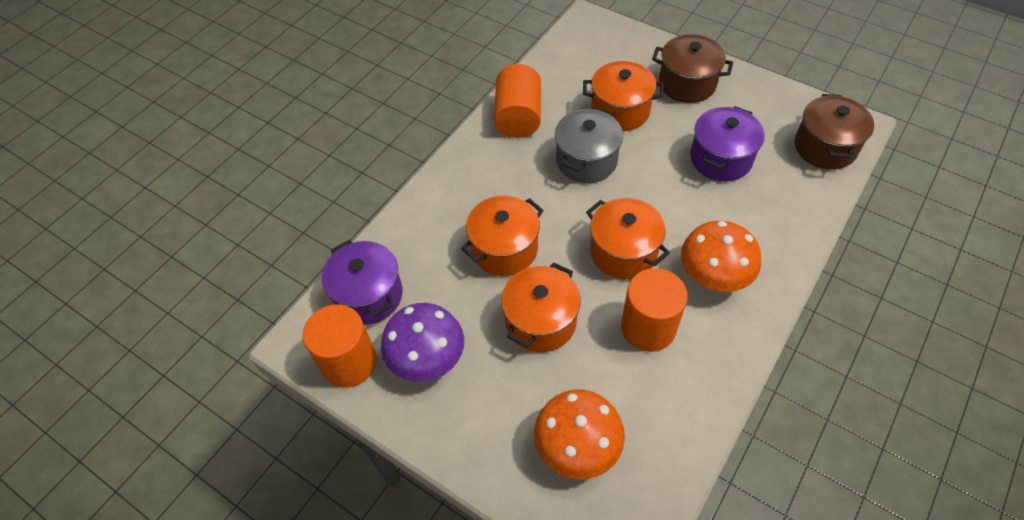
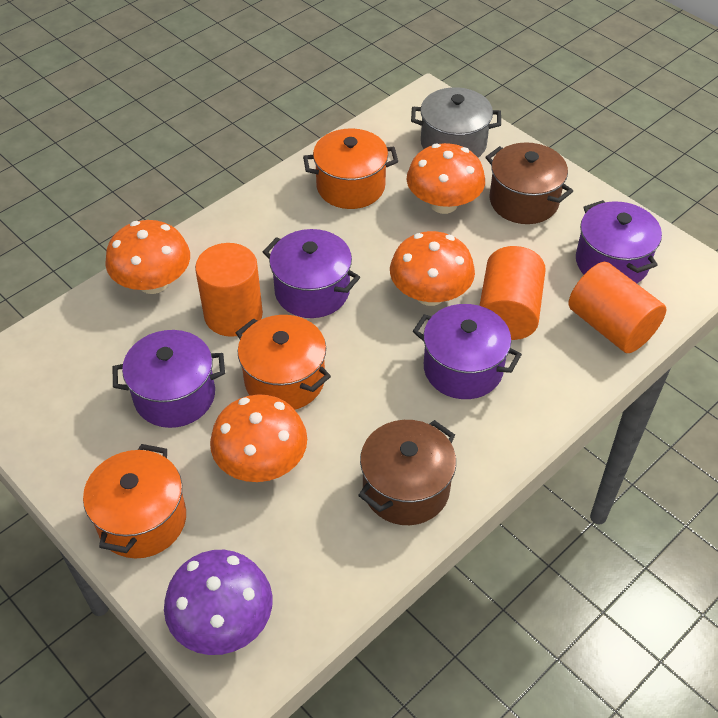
orange mushroom: [534,389,625,479] [681,221,761,292] = 2 -> [105,220,190,294] [210,394,307,482] [390,231,475,306] [407,143,485,214] = 4
orange pot: [461,196,544,276] [501,263,581,352] [583,61,664,131] [586,198,670,279] = 4 -> [83,444,186,558] [236,315,331,410] [303,128,398,209] = 3
purple pot: [322,240,403,325] [690,106,765,181] = 2 -> [113,330,225,428] [263,229,360,318] [413,304,522,399] [576,200,662,283] = 4

